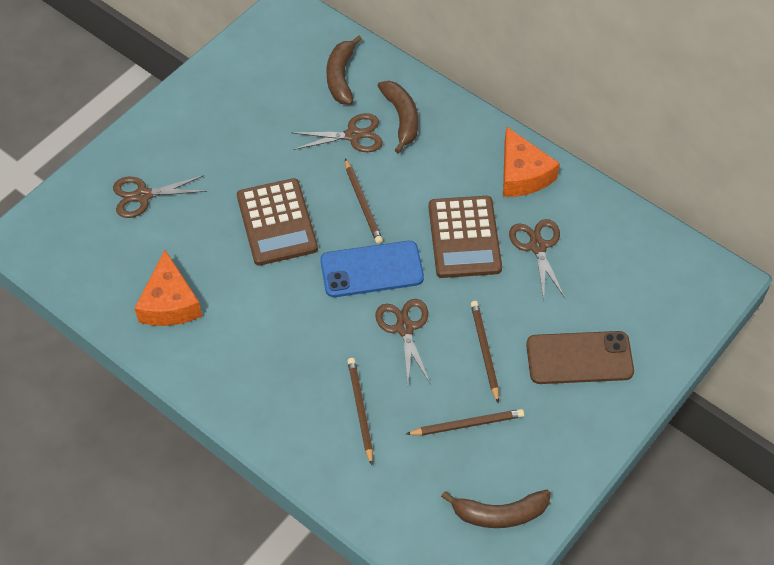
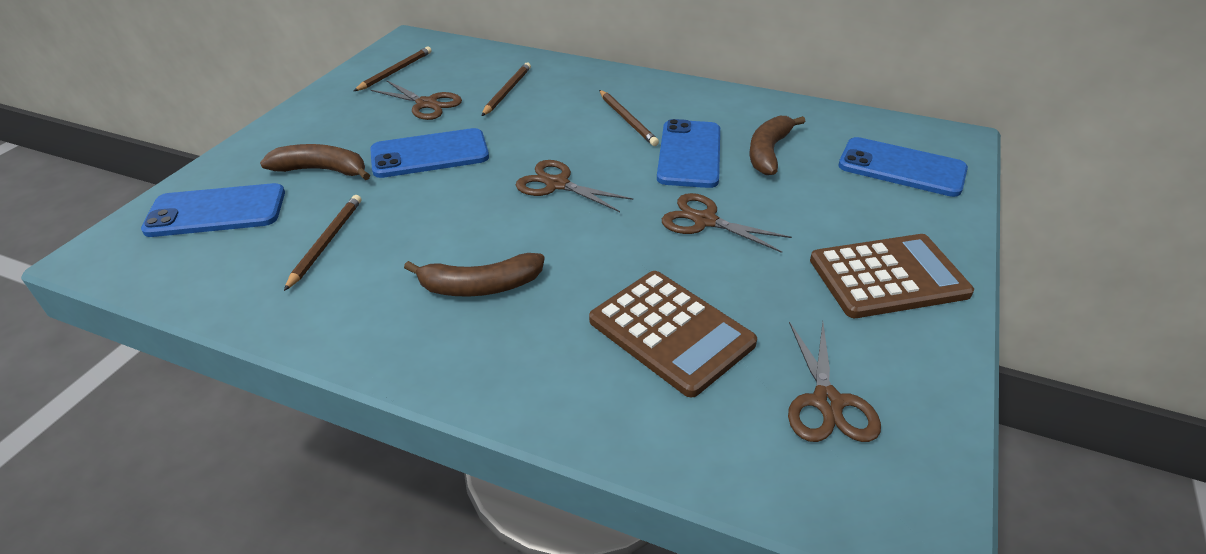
blue phone: [320,241,424,297] = 1 -> [141,183,285,237] [370,128,489,178] [657,119,720,188] [838,137,968,197] = 4
brown phone: [526,331,634,384] = 1 -> none = 0
orange cheese: [134,250,202,326] [503,126,560,197] = 2 -> none = 0

